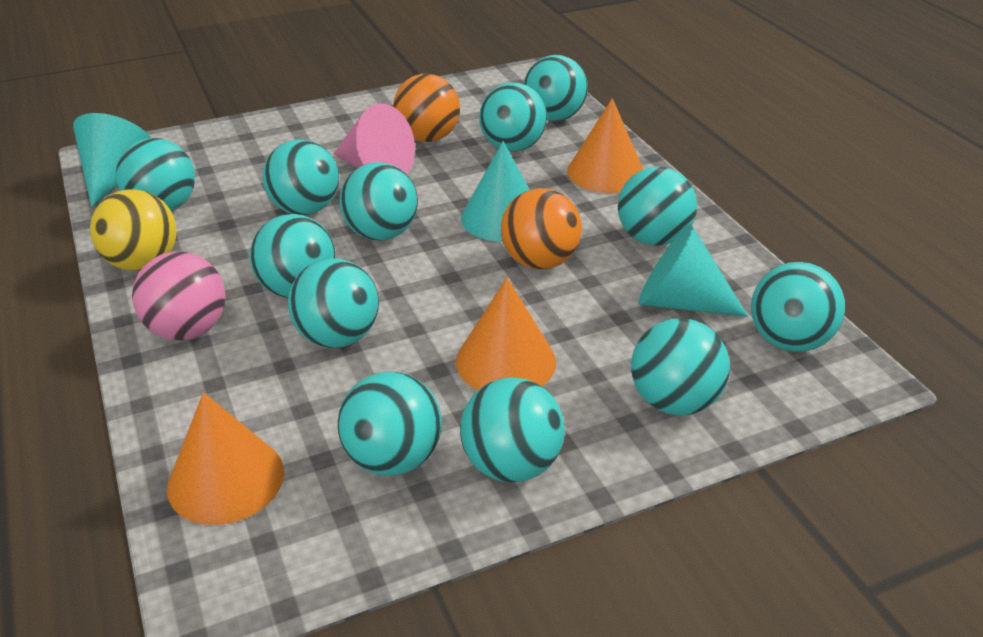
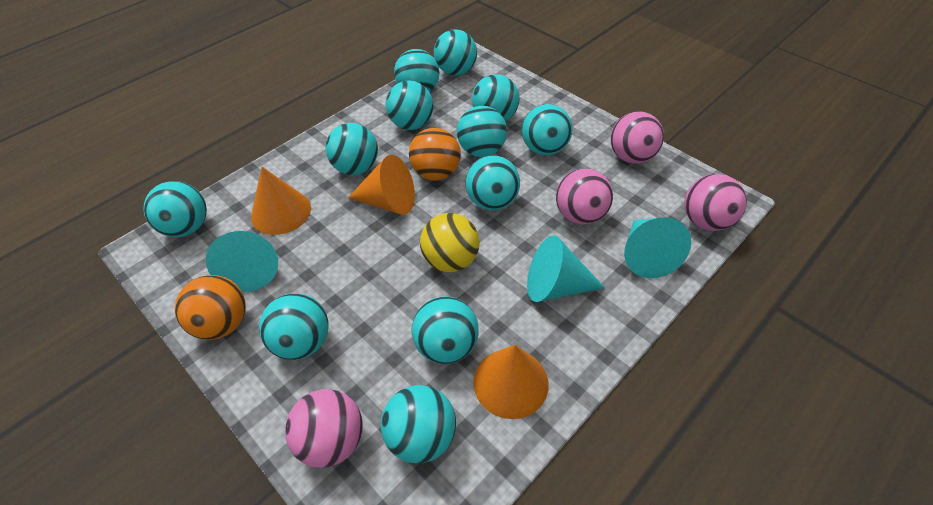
pink ball: [132,252,226,340] = 1 -> [285,389,363,468] [556,168,613,225] [610,111,664,164] [684,174,747,231] = 4
pink cone: [333,103,415,174] = 1 -> none = 0

